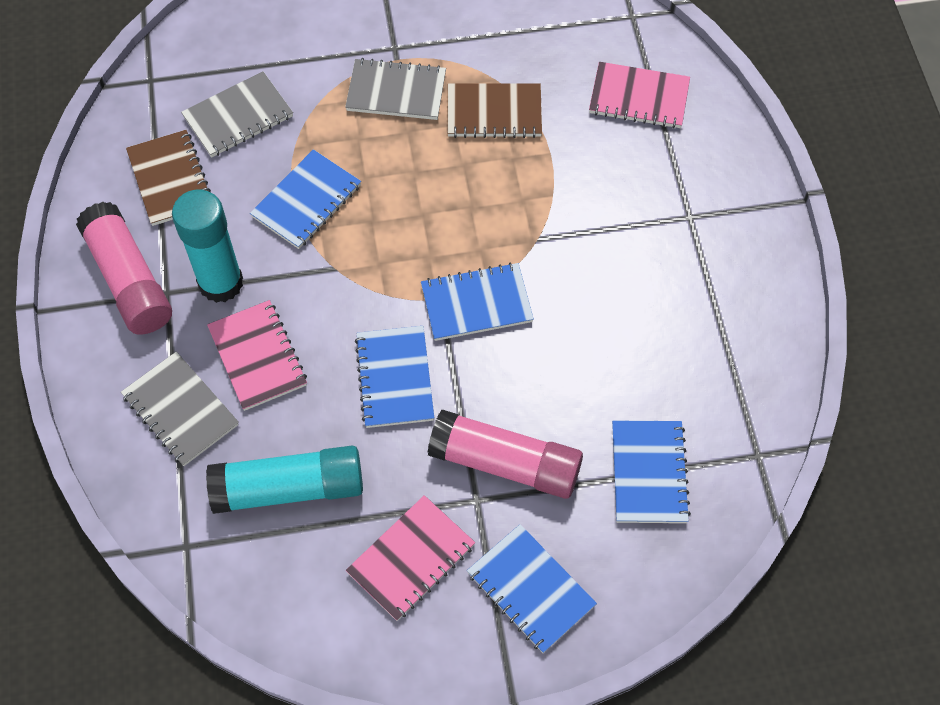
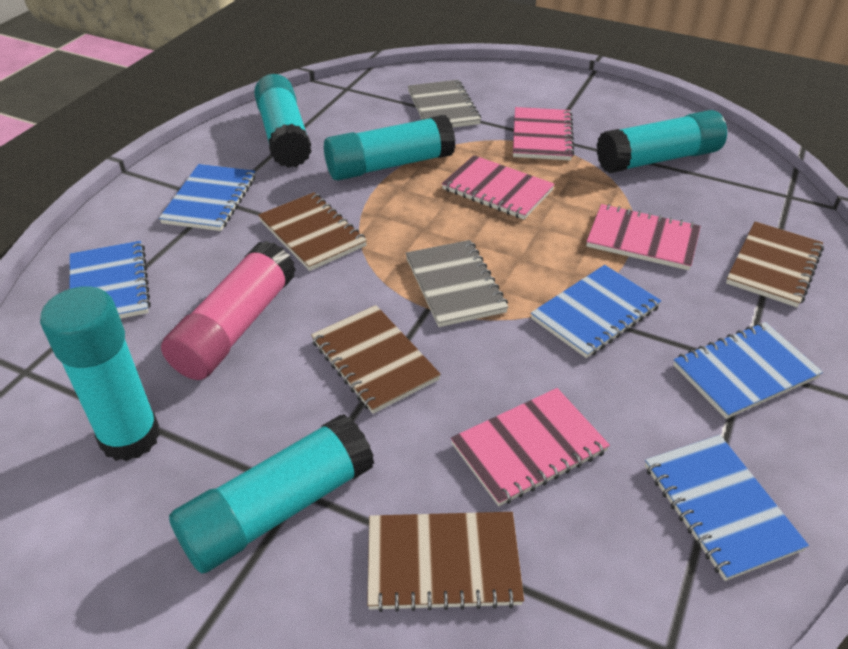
brown notebook: [126,130,211,226] [447,83,542,138] = 2 -> [258,192,367,271] [311,305,441,414] [367,512,524,612] [726,221,824,307] = 4
grey notebook: [121,352,239,466] [181,71,293,157] [345,58,446,120] = 3 -> [406,240,508,327] [408,80,481,128] = 2
pink glue stick: [76,202,172,335] [428,410,583,499] = 2 -> [161,241,296,380] = 1
pink notebook: [207,300,307,411] [346,495,475,621] [589,62,690,129] = 3 -> [442,155,555,219] [451,388,610,506] [513,107,575,160] [586,204,701,270] = 4
turquoise glue stick: [172,190,243,303] [206,446,363,514] = 2 -> [40,286,160,461] [169,414,374,574] [254,74,312,168] [324,115,456,181] [597,110,727,174] = 5

